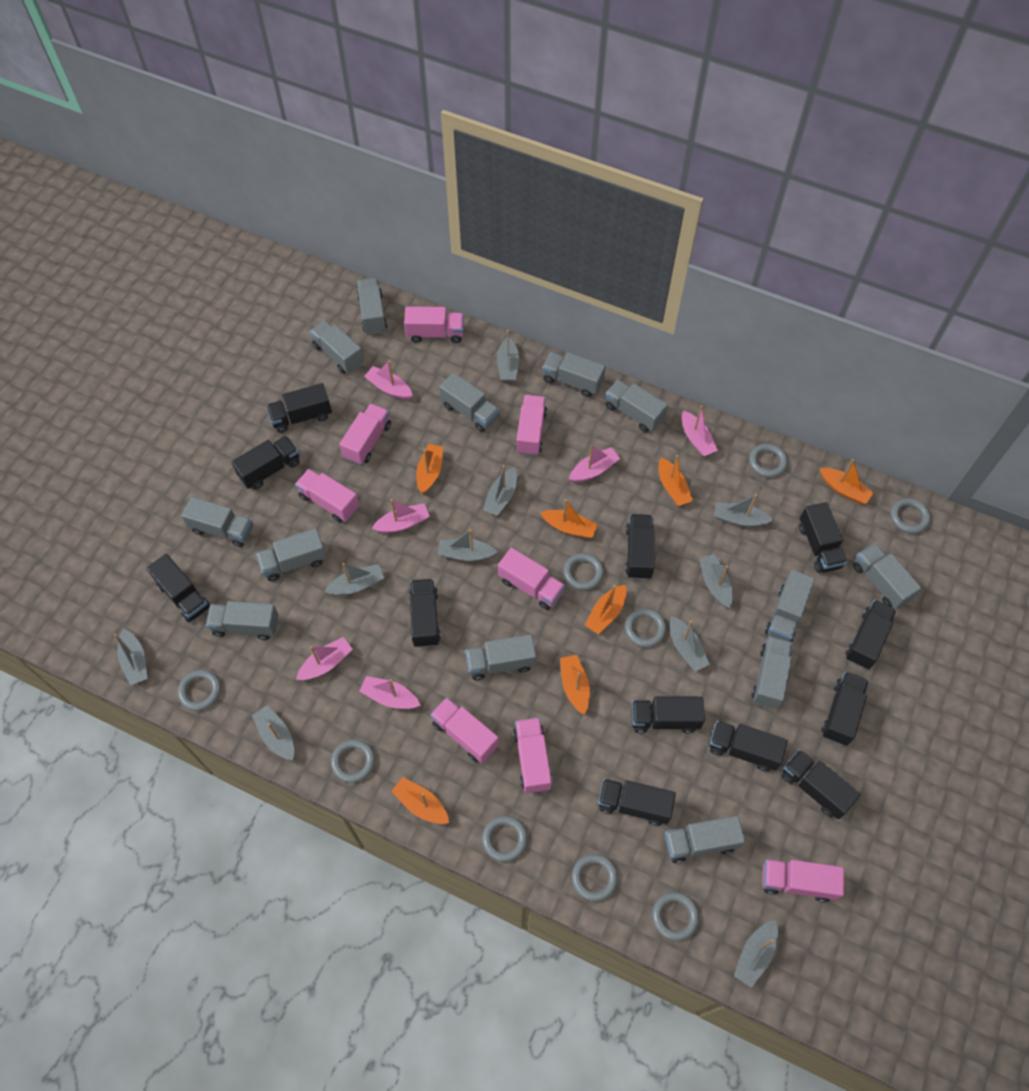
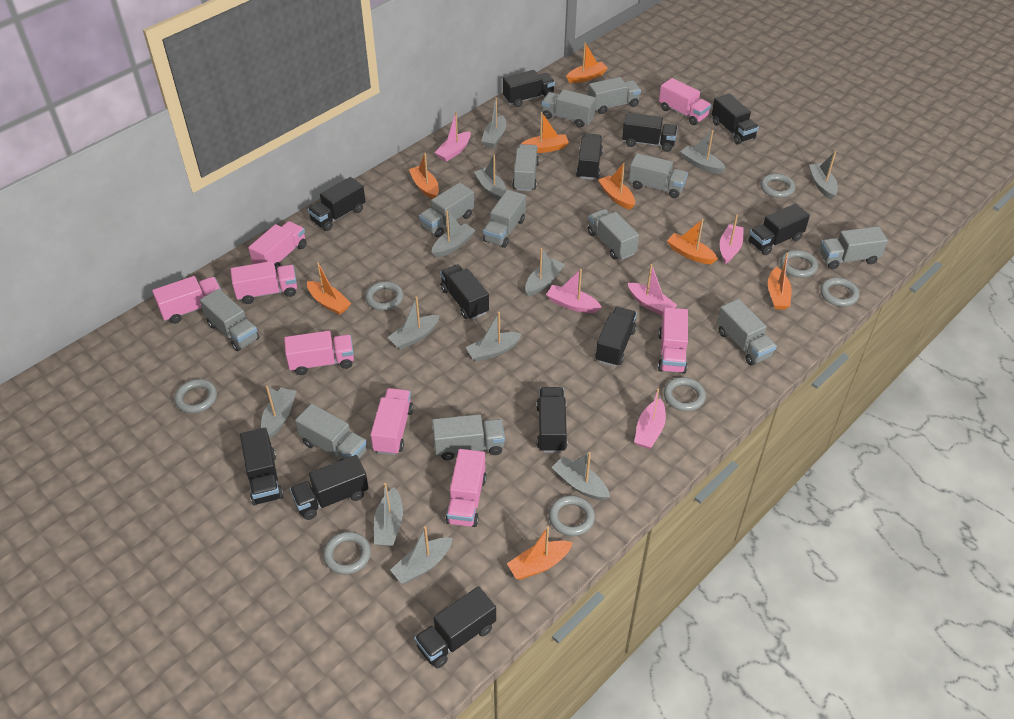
grey boat: [114,629,147,685] [252,705,294,760] [324,563,384,595] [438,529,498,561] [483,465,517,516] [497,330,519,382] [670,616,710,671] [699,554,733,608] [714,494,773,527] [734,920,778,988] = 10 -> [261,386,296,439] [374,483,403,546] [387,296,440,350] [390,526,453,584] [431,211,476,257] [465,312,522,362] [474,155,507,200] [481,97,506,148] [525,248,565,296] [552,452,610,501] [680,130,726,174] [809,151,838,199] = 12
grey ring: [178,670,221,711] [331,739,375,783] [482,816,528,862] [563,553,604,590] [572,854,618,902] [625,608,667,647] [652,892,699,941] [749,443,788,478] [890,498,931,534] = 9 -> [174,379,217,413] [323,532,371,575] [365,281,404,311] [549,495,595,536] [664,377,706,411] [760,174,795,198] [780,250,818,278] [820,278,860,307] = 8
grey truck: [181,497,253,547] [206,601,279,640] [256,528,327,581] [310,320,364,374] [357,278,388,334] [439,372,499,432] [465,634,536,680] [542,352,606,397] [605,380,668,432] [665,816,745,863] [752,636,793,709] [765,570,815,642] [853,543,922,609] = 13 -> [200,289,260,351] [295,404,367,461] [419,182,474,237] [432,414,505,460] [483,189,526,248] [512,144,539,191] [542,89,596,128] [588,77,641,114] [588,209,639,260] [629,153,688,198] [717,299,777,366] [820,226,888,269] = 12
orange boat: [391,777,449,824] [416,444,443,494] [540,499,598,538] [560,655,590,715] [585,585,627,635] [659,455,693,506] [820,459,874,504] = 7 -> [307,262,351,315] [409,153,439,199] [507,527,573,580] [521,112,569,153] [566,42,608,83] [598,163,635,210] [667,219,718,264] [768,253,792,310] = 8
pink boat: [296,637,353,680] [359,676,421,709] [364,361,413,400] [372,499,430,533] [569,445,620,482] [682,405,718,456] = 6 -> [435,112,471,162] [546,269,602,313] [628,264,678,316] [634,388,666,449] [720,214,744,264] = 5

